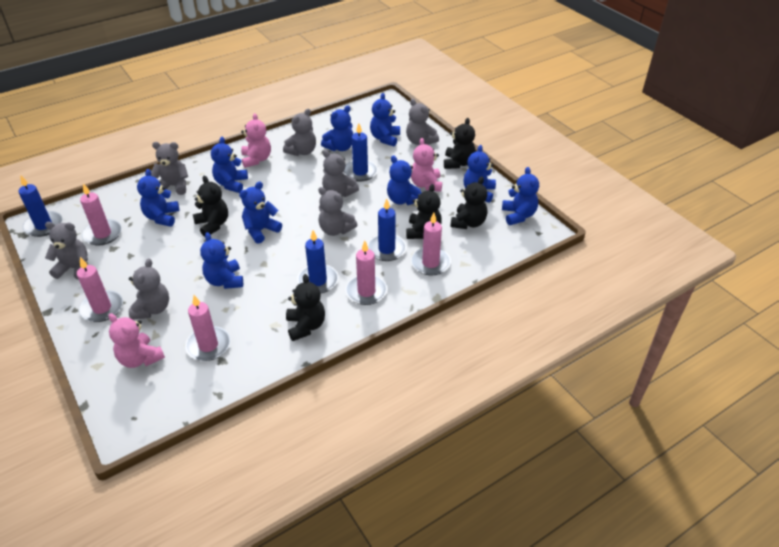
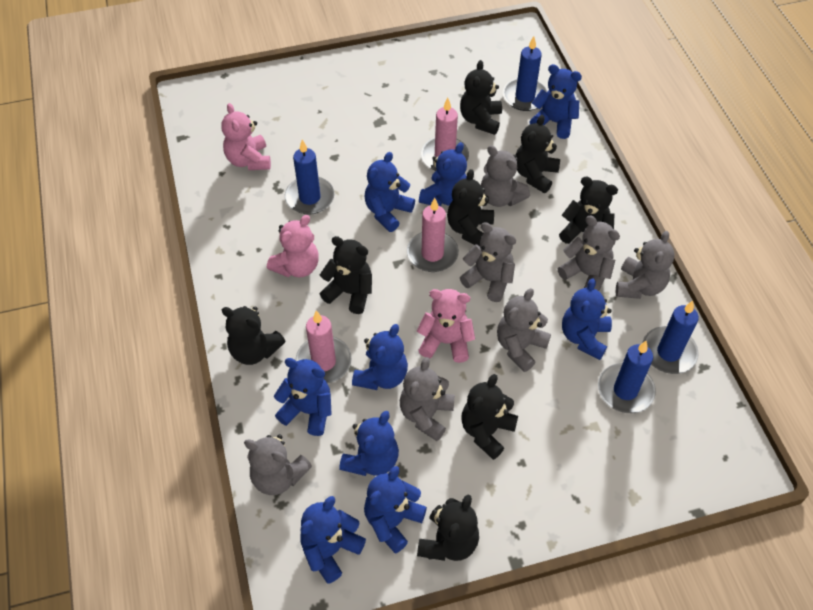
black teddy bear: [193,176,228,237] [286,274,325,341] [406,184,442,239] [444,118,475,169] [450,176,487,229] = 5 -> [222,306,286,365] [320,236,372,314] [417,495,479,561] [447,169,494,246] [460,60,502,135] [461,374,518,460] [516,115,560,193] [559,176,618,244] = 8
pink candle: [77,257,123,322] [80,183,122,245] [185,295,230,361] [346,241,387,305] [411,212,451,276] = 5 -> [295,311,352,383] [407,198,459,272] [421,98,469,171] = 3

